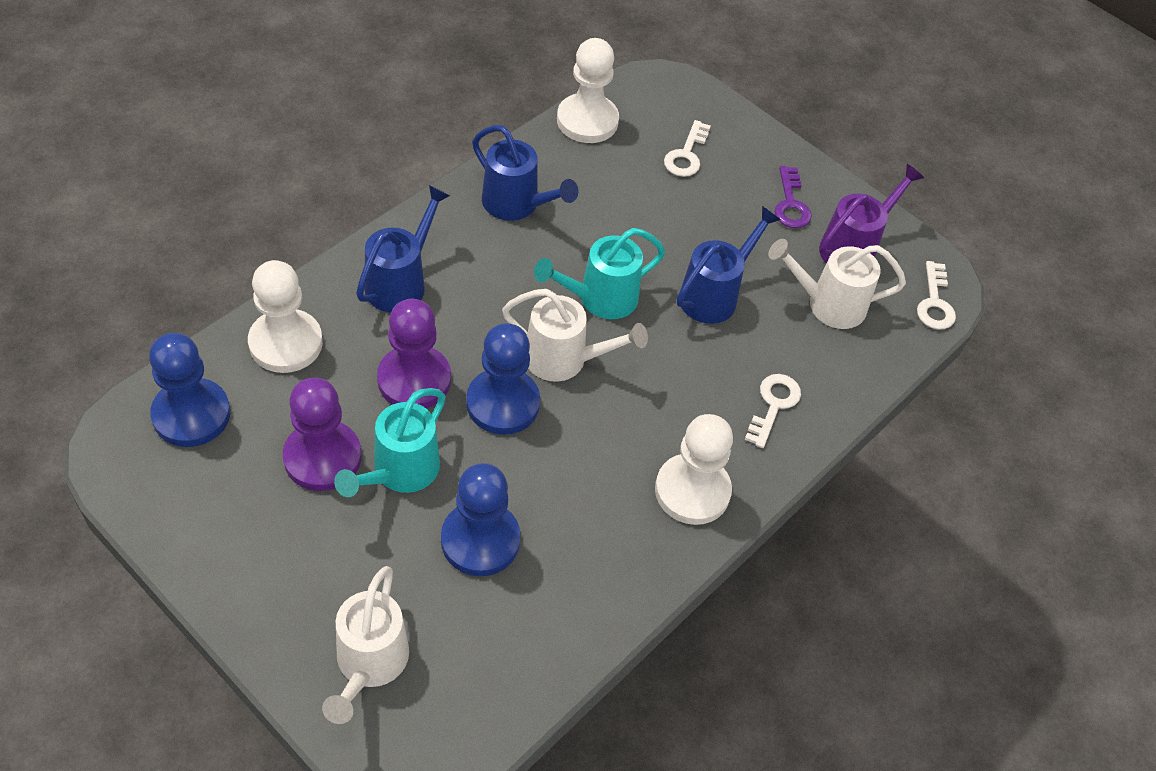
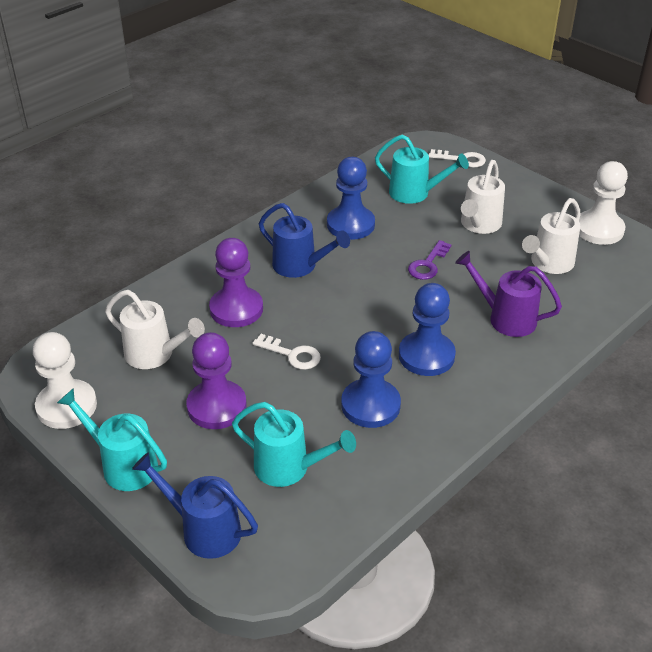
blue watering can: [356,185,450,313] [472,125,579,221] [677,206,781,324] = 3 -> [132,452,258,559] [259,203,350,278] = 2
turquoise watering can: [334,388,446,497] [534,228,665,319] = 2 -> [57,388,167,491] [232,402,356,487] [375,134,469,204] = 3
white key: [664,120,711,177] [745,374,801,448] [917,261,956,330] = 3 -> [253,334,321,370] [429,149,486,167] = 2
white pawn: [248,260,323,373] [557,38,619,143] [655,414,733,525] = 3 -> [33,332,97,429] [579,161,628,245] = 2

